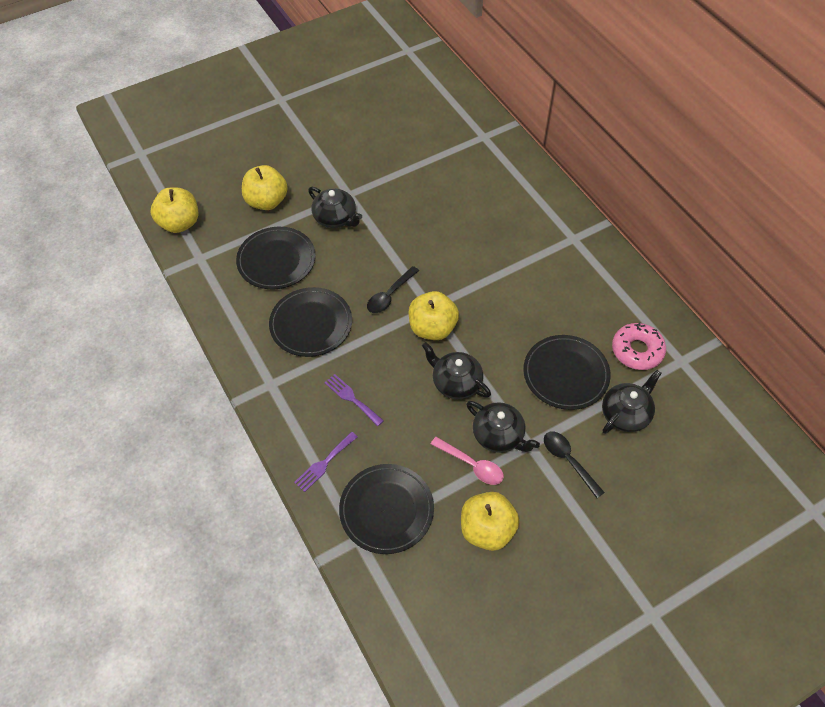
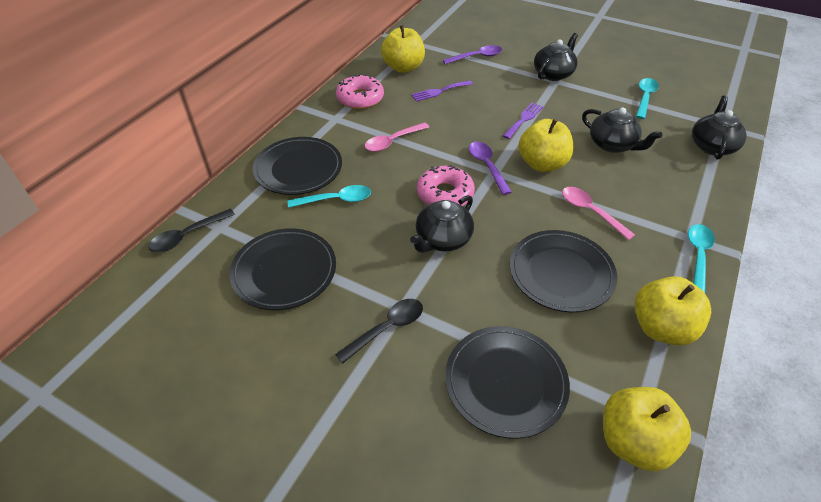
pink donut: [612,322,666,370] = 1 -> [336,74,384,109] [417,165,475,206] = 2
pink spoon: [431,437,504,485] = 1 -> [365,122,429,152] [562,187,635,240] = 2
purple spoon: none = 0 -> [443,45,502,64] [469,141,512,195] = 2
turquoise spoon: none = 0 -> [288,185,371,208] [636,78,659,119] [688,224,715,293] = 3

